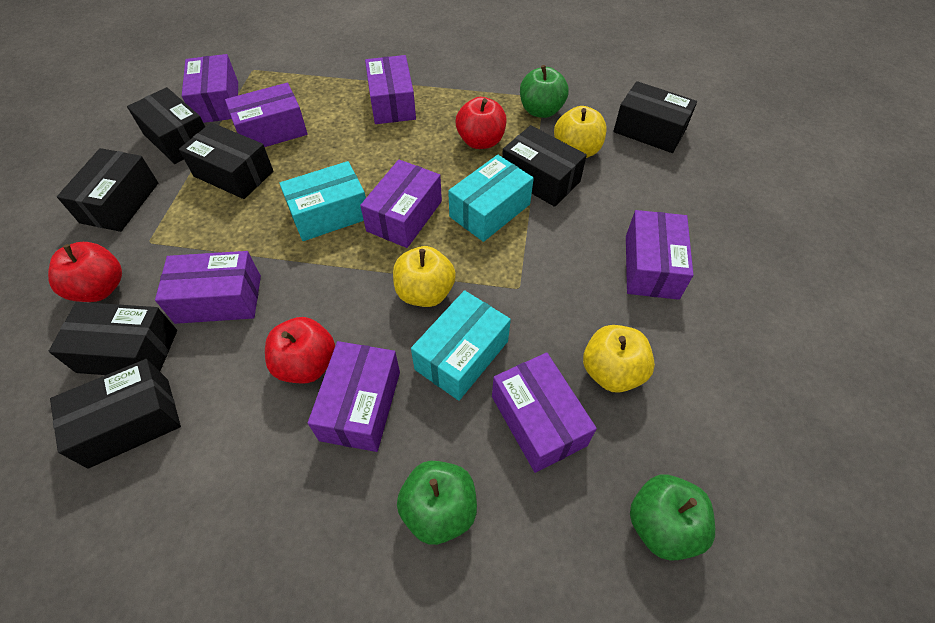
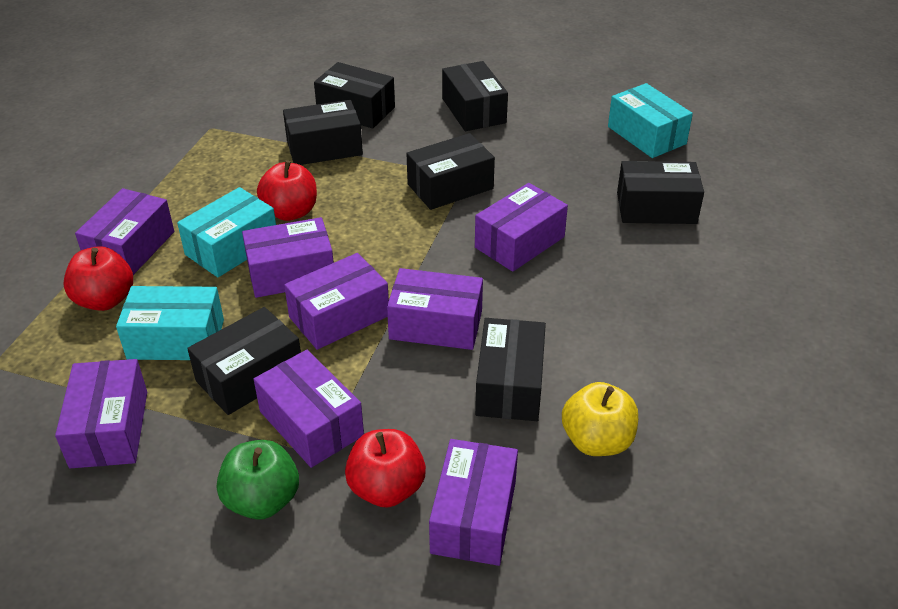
green apple: [397,461,477,545] [520,65,569,118] [630,475,715,561] = 3 -> [217,440,299,520] = 1
yellow apple: [393,246,456,307] [554,106,607,158] [583,325,655,393] = 3 -> [562,382,638,456] = 1

